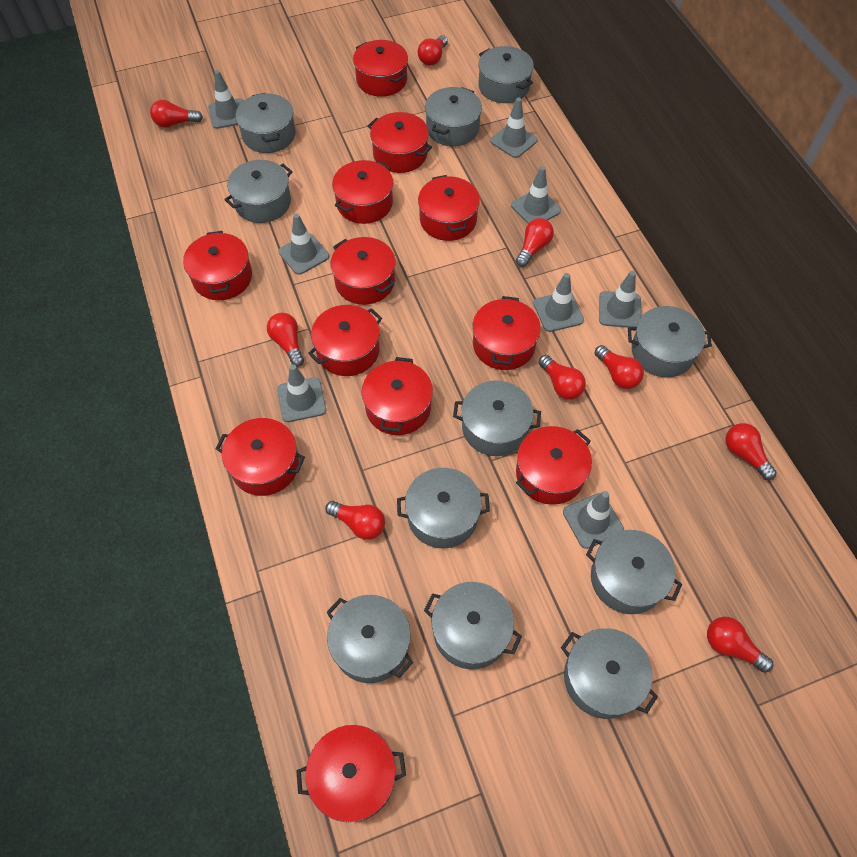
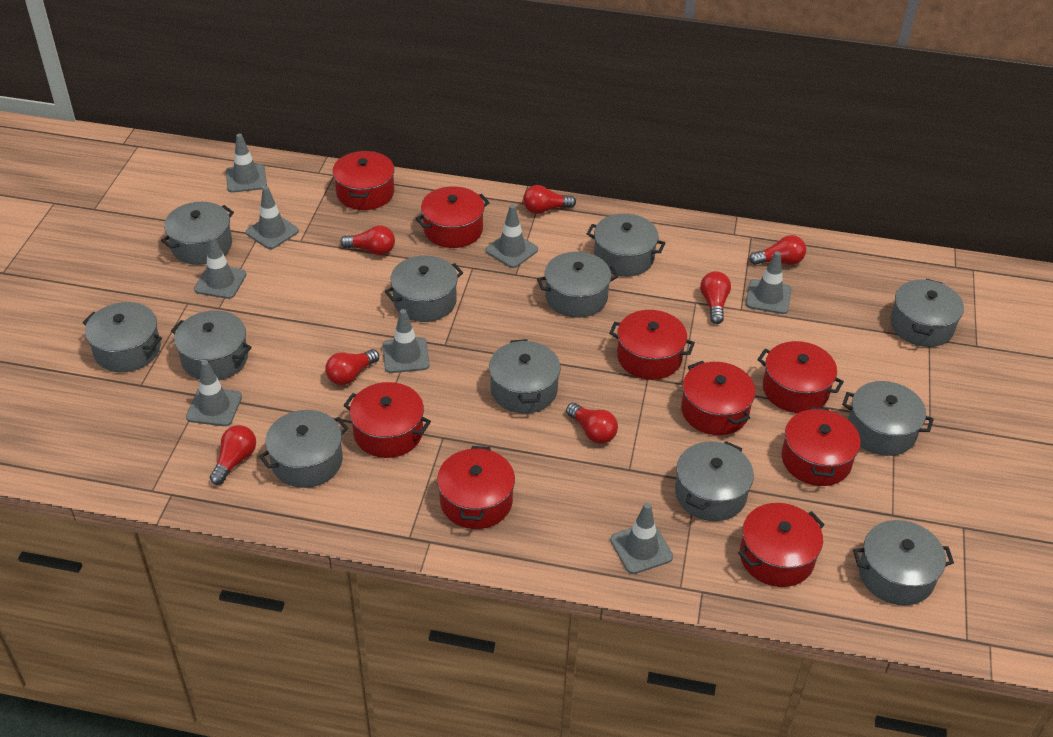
grey pot: [224,160,292,223] [236,93,296,153] [326,595,413,683] [397,468,490,548] [424,582,522,669] [425,87,482,146] [453,380,541,456] [478,46,534,103] [561,628,658,719] [586,530,682,614] [628,306,712,378] = 11 -> [82,302,162,372] [161,202,234,265] [171,311,252,380] [259,410,349,488] [385,256,463,322] [489,339,561,414] [537,252,618,318] [587,213,665,277] [675,441,754,521] [842,381,934,456] [853,520,954,606] [890,279,964,347] = 12
red light bulb: [150,100,203,128] [267,313,304,367] [325,501,385,540] [418,35,448,66] [516,218,554,267] [539,355,586,400] [594,345,644,389] [707,617,773,673] [726,423,777,480] = 9 -> [210,425,256,485] [325,349,379,385] [340,225,395,255] [523,185,576,214] [566,403,618,444] [700,271,731,324] [749,235,806,265] = 7
red pot: [183,231,252,300] [216,418,305,496] [296,725,406,822] [308,305,382,376] [331,237,395,305] [332,160,393,224] [353,40,408,97] [362,357,433,435] [368,112,432,173] [418,175,480,241] [472,296,541,370] [516,426,592,505] = 12 -> [332,151,394,210] [343,382,431,458] [416,186,490,248] [437,446,515,529] [609,310,695,380] [681,361,756,435] [738,503,825,587] [757,341,844,413] [782,407,861,486] = 9

